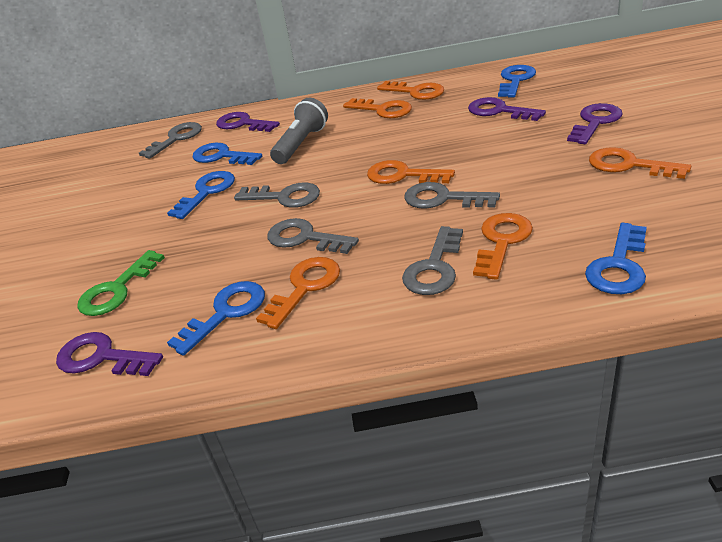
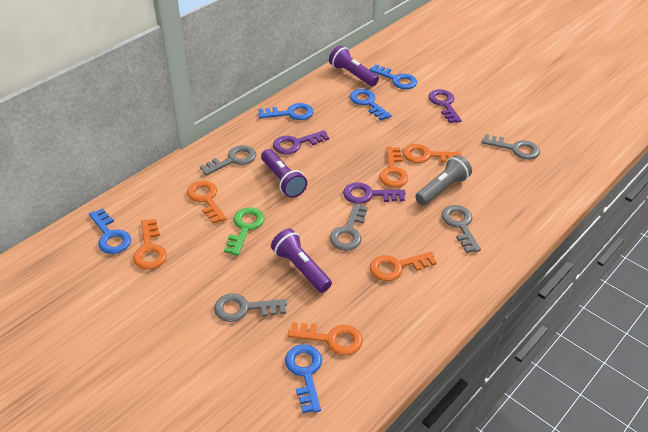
purple flashlight: none = 0 -> [261,149,307,198] [271,229,332,293] [329,45,379,86] = 3
purple key: [56,332,163,376] [216,112,280,132] [468,97,546,121] [567,103,623,144] = 4 -> [273,130,329,154] [343,182,406,204] [429,89,462,123] = 3

